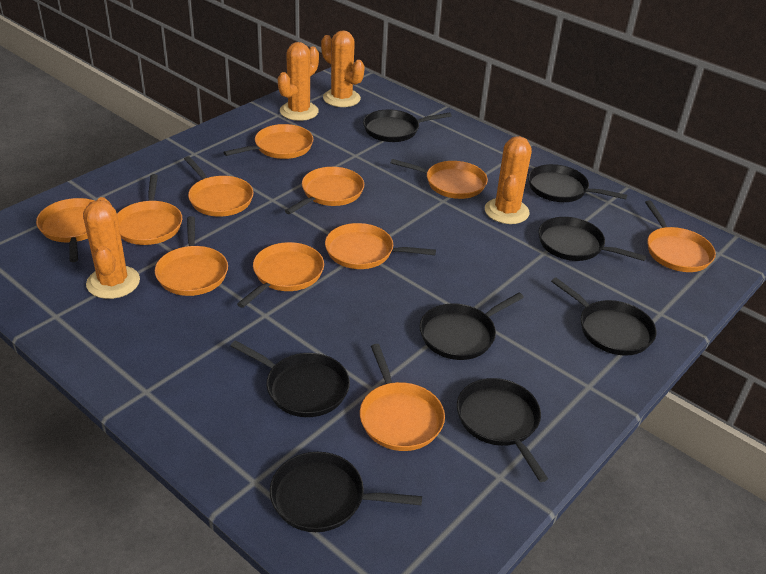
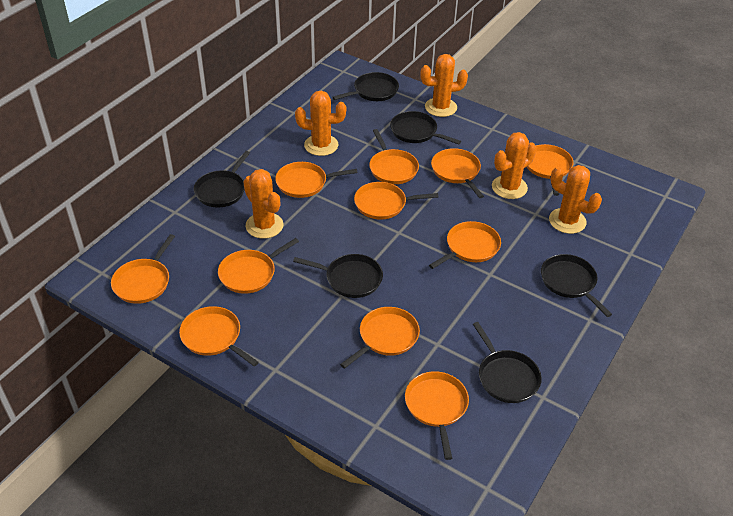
black pan: [231,340,350,417] [270,452,422,532] [363,109,452,142] [420,293,524,360] [457,378,548,482] [528,164,627,202] [538,217,646,261] [551,277,656,356] = 8 -> [194,151,250,207] [293,254,383,298] [333,72,399,101] [390,111,461,144] [473,322,542,403] [541,254,612,317] = 6
orange cactus: [83,197,140,299] [278,42,319,121] [321,30,365,107] [485,136,532,224] = 4 -> [243,169,284,239] [295,91,346,156] [420,54,468,117] [492,132,536,199] [549,165,602,234] = 5

